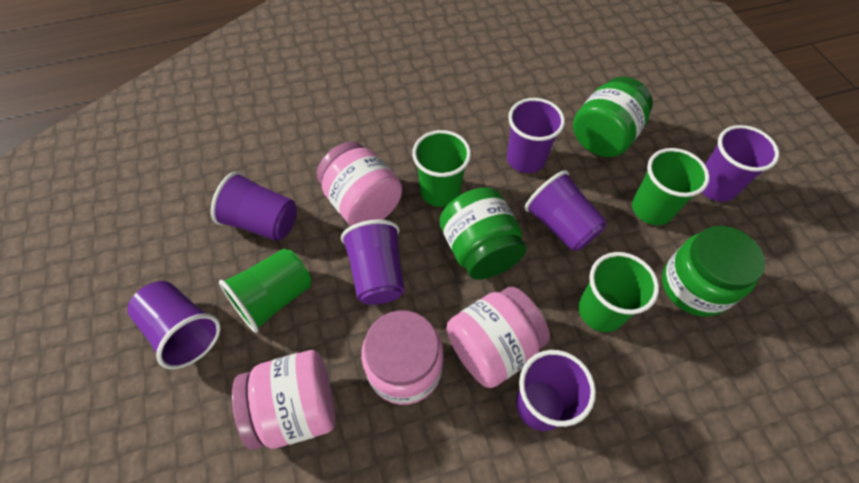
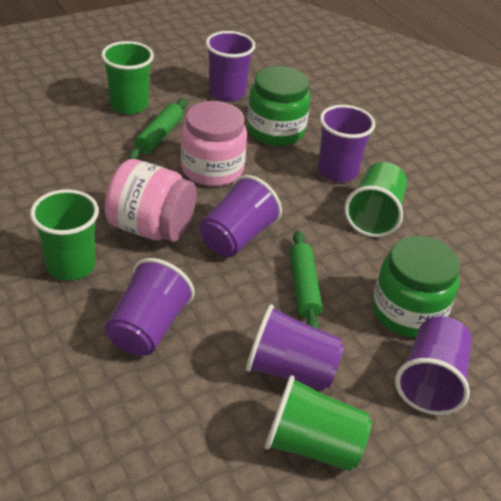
green jar: [439,188,526,280] [573,77,653,157] [662,226,765,317] = 3 -> [247,66,311,146] [372,236,460,337] = 2
green rolling pin: none = 0 -> [129,98,187,159] [289,230,323,329] = 2
pink jar: [232,350,335,450] [317,142,403,226] [361,310,444,405] [447,287,550,388] = 4 -> [105,159,197,242] [181,101,247,186] = 2
purple cup: [127,281,221,369] [211,172,297,241] [341,219,405,305] [507,98,565,173] [516,350,596,431] [525,170,607,251] [701,125,779,202] = 7 -> [105,258,195,356] [200,175,282,257] [206,31,255,101] [246,304,344,391] [318,105,375,182] [395,316,472,415] = 6

